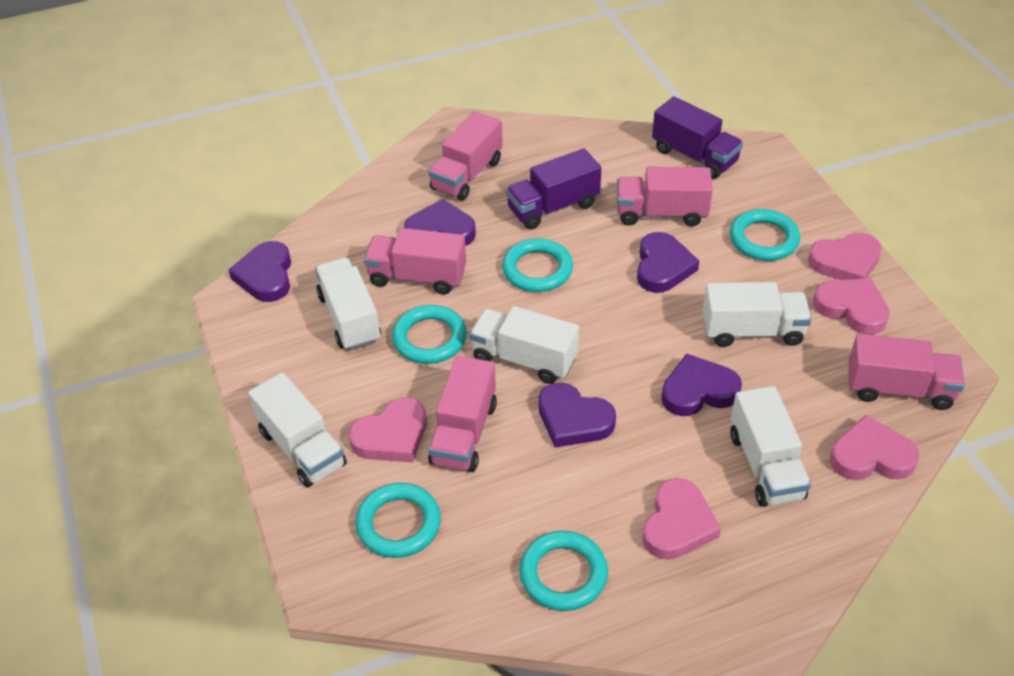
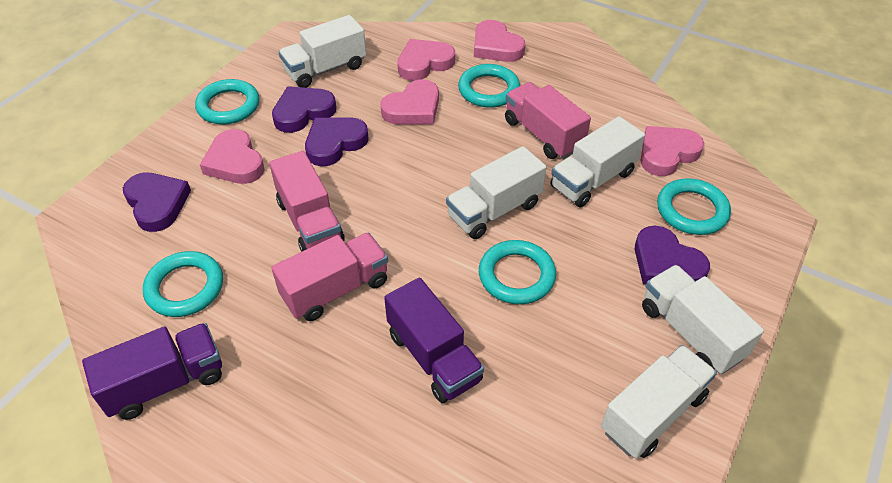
pink truck: [364,228,466,295] [428,111,503,201] [428,356,497,472] [617,167,713,227] [848,334,965,410] = 5 -> [269,151,345,252] [271,232,388,321] [505,82,591,159] = 3
purple heart: [228,241,291,302] [404,199,476,246] [539,382,616,448] [637,232,699,293] [661,353,742,416] = 5 -> [123,173,191,232] [272,86,336,133] [305,117,369,166] [634,226,710,284] = 4

